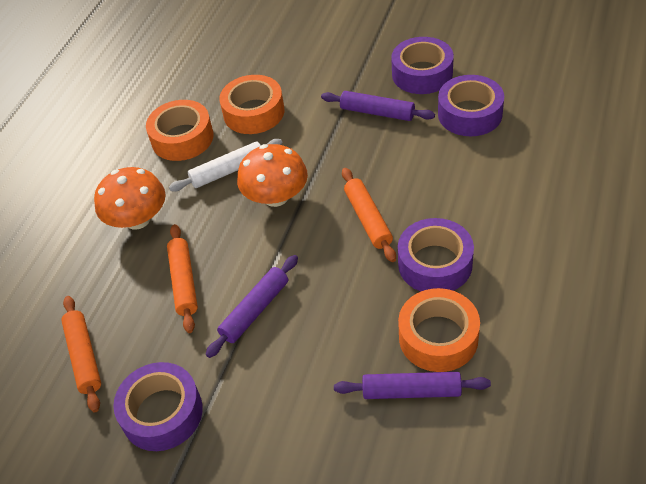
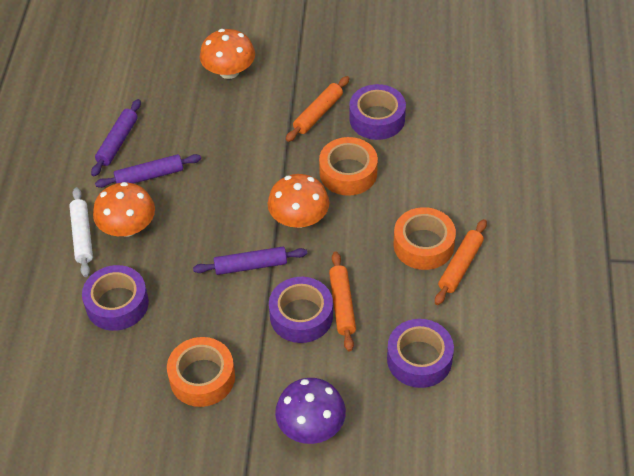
orange mushroom: [94,167,166,230] [237,144,308,207] = 2 -> [93,182,155,236] [200,29,255,79] [268,174,329,228] = 3
purple mushroom: none = 0 -> [275,378,346,444] = 1

